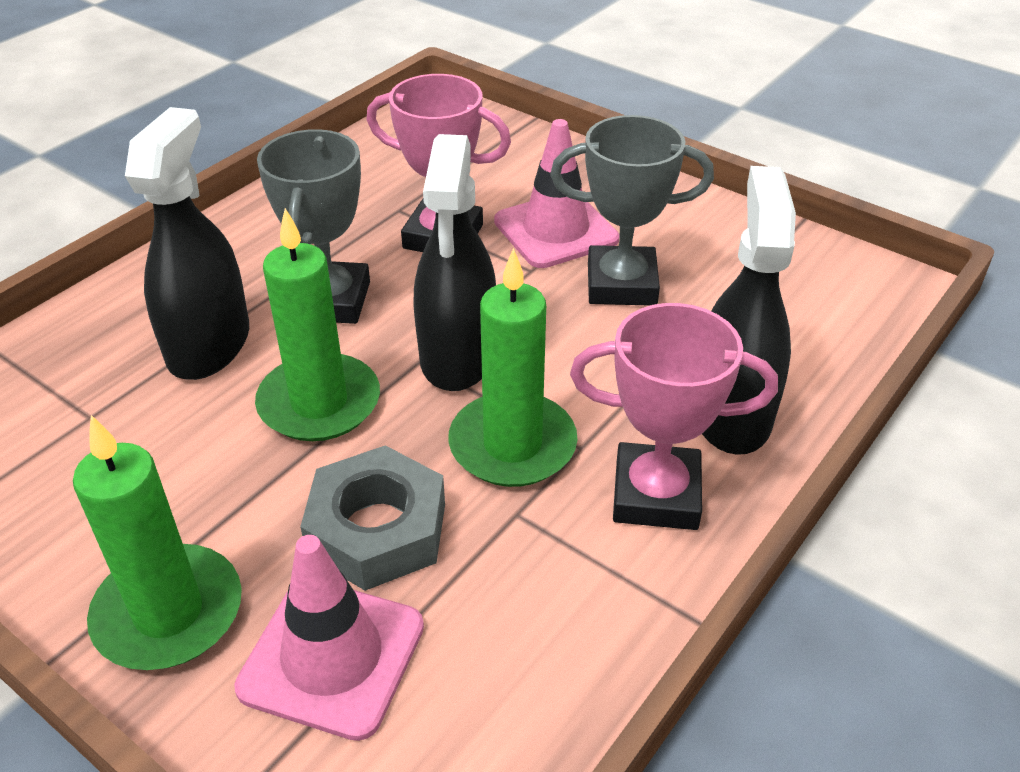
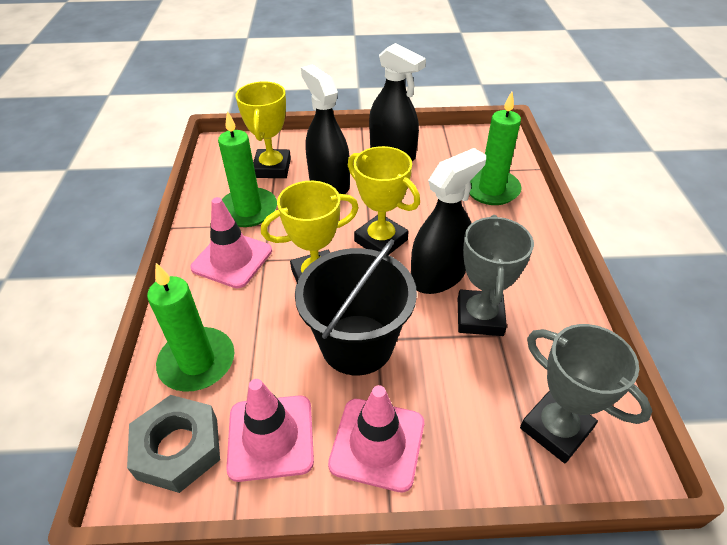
black bucket: none = 0 -> [295,239,417,375] = 1
pink traffic cone: [234,535,424,741] [494,119,619,268] = 2 -> [190,197,272,288] [226,379,314,482] [328,385,424,493] = 3
pink trophy: [366,74,511,252] [570,303,778,530] = 2 -> none = 0
yellow trophy: none = 0 -> [235,81,291,178] [261,181,359,282] [348,146,420,255] = 3

